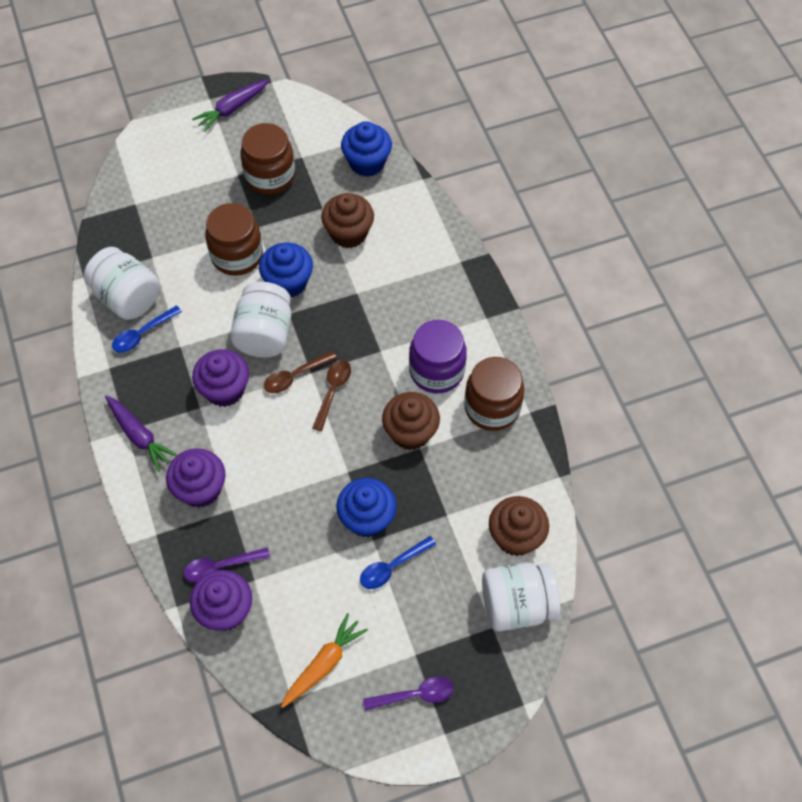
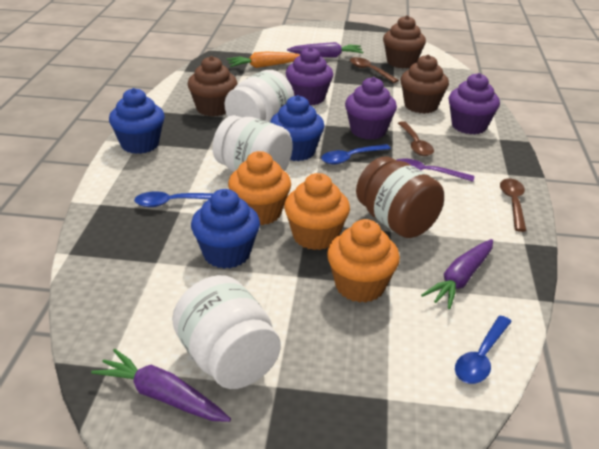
blue spoon: [112,305,182,353] [360,536,436,589] = 2 -> [134,191,213,207] [321,144,391,165] [455,316,512,384] = 3
brown jar: [205,203,263,276] [240,123,295,195] [464,357,524,431] = 3 -> [356,156,444,238] = 1
brown spoon: [264,351,337,393] [312,360,351,431] = 2 -> [350,57,399,83] [398,121,434,156] [500,178,527,232] = 3
orange cupcake: none = 0 -> [228,151,291,225] [284,173,350,250] [327,219,400,303] = 3
purple carrot: [105,395,177,472] [192,79,269,132] = 2 -> [91,349,231,422] [287,42,363,57] [421,239,493,309] = 3
purple jar: [409,320,467,393] = 1 -> none = 0
purple spoon: [184,547,270,583] [363,676,454,710] = 2 -> [396,159,474,182] = 1

